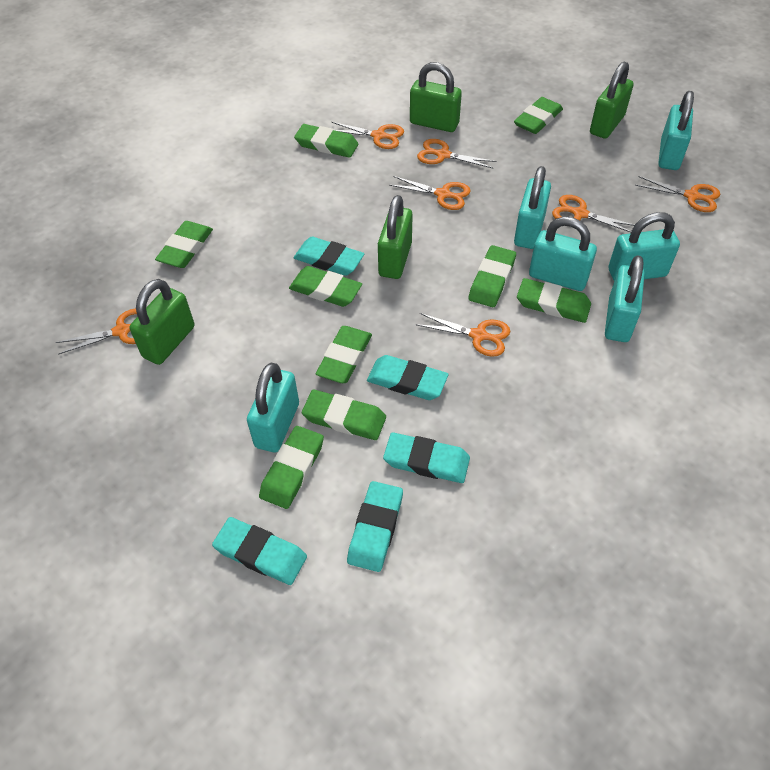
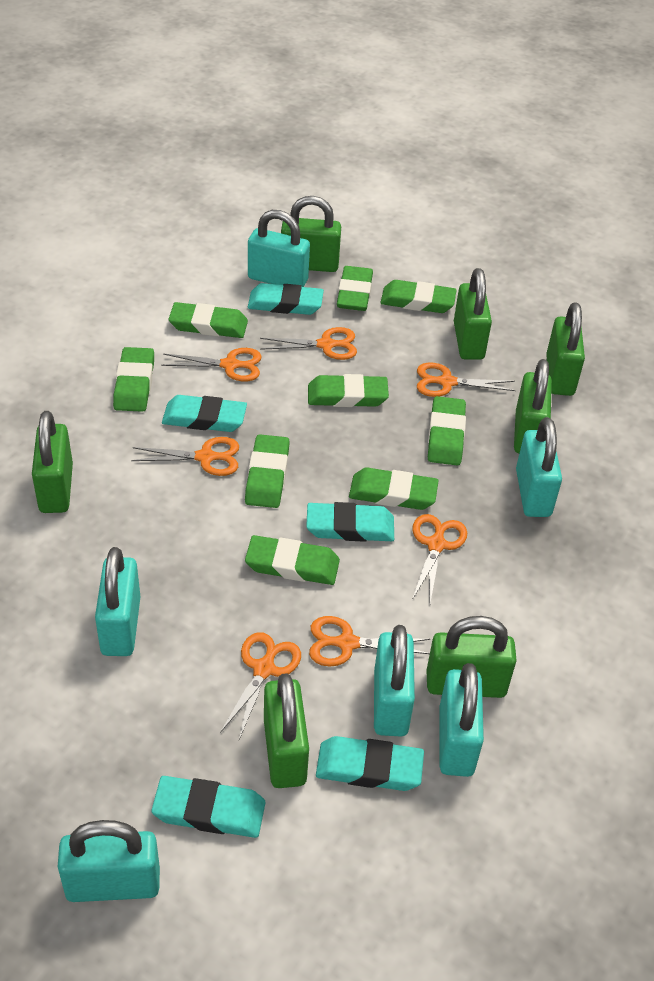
green padlock: [129,279,194,365] [378,195,413,279] [410,62,462,132] [590,62,634,139] = 4 -> [32,411,73,513] [264,673,309,788] [281,196,341,272] [426,616,517,698] [454,268,492,360] [514,359,552,454] [546,302,585,396] = 7

